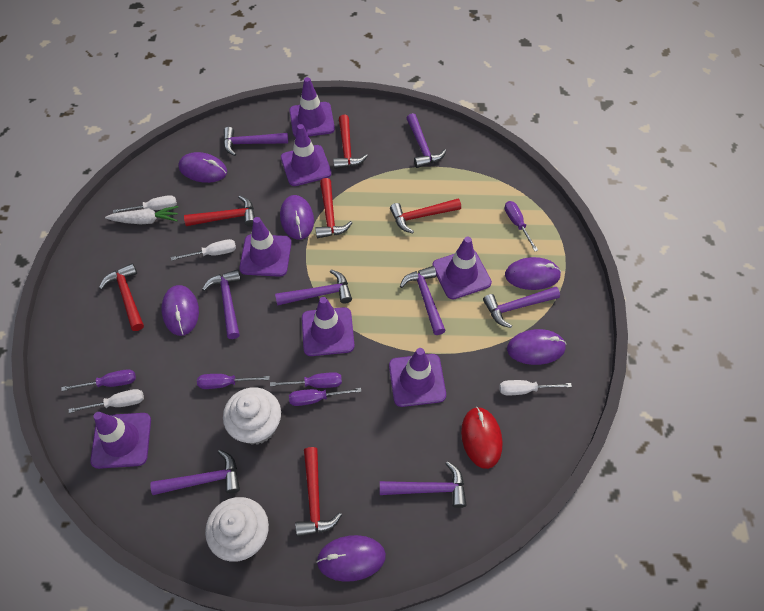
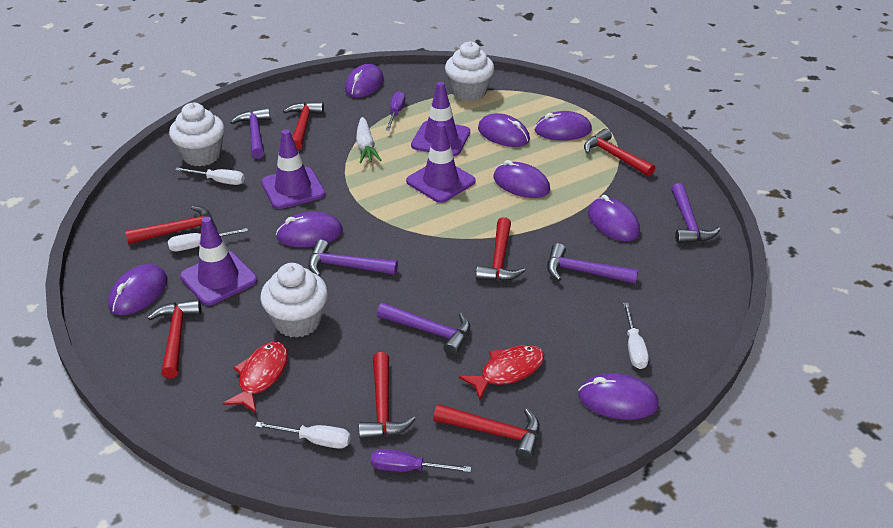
purple hammer: [150,450,240,495] [202,269,241,339] [223,127,288,156] [275,269,352,306] [380,461,467,508] [400,266,446,335] [406,113,446,168] [483,287,560,328] = 8 -> [230,108,270,159] [308,239,398,277] [377,303,470,356] [547,243,638,284] [671,183,720,244] = 5
purple mouse: [162,285,199,336] [178,152,227,183] [280,195,314,239] [316,535,386,582] [505,257,561,290] [507,329,566,365] = 6 -> [108,264,167,315] [276,212,343,247] [345,64,384,98] [478,113,530,147] [493,160,550,198] [535,111,592,140] [578,373,659,420] [588,195,640,241] = 8
purple screwdriver: [62,369,136,391] [197,374,270,389] [270,372,342,388] [289,388,361,406] [505,201,538,251] = 5 -> [371,449,471,472] [386,91,405,130] = 2
purple traffic cone: [90,412,151,469] [239,217,291,277] [281,124,331,186] [289,77,335,137] [302,297,355,356] [389,348,446,407] [432,237,492,299] = 7 -> [180,217,257,306] [261,129,325,209] [406,123,475,203] [411,82,470,156] = 4
red fish: none = 0 -> [222,342,288,413] [459,345,545,400] = 2
red hammer: [99,263,144,331] [184,195,255,227] [295,447,342,537] [315,178,352,238] [333,115,368,169] [390,199,461,233] = 6 -> [125,206,217,244] [148,300,201,378] [283,102,324,150] [359,352,416,440] [433,404,540,461] [476,217,525,281] [584,128,655,177] = 7
red mouse: [461,407,503,469] = 1 -> none = 0
white cupcake: [205,497,269,562] [223,387,281,445] = 2 -> [169,103,225,166] [260,263,328,338] [445,42,494,101] = 3

